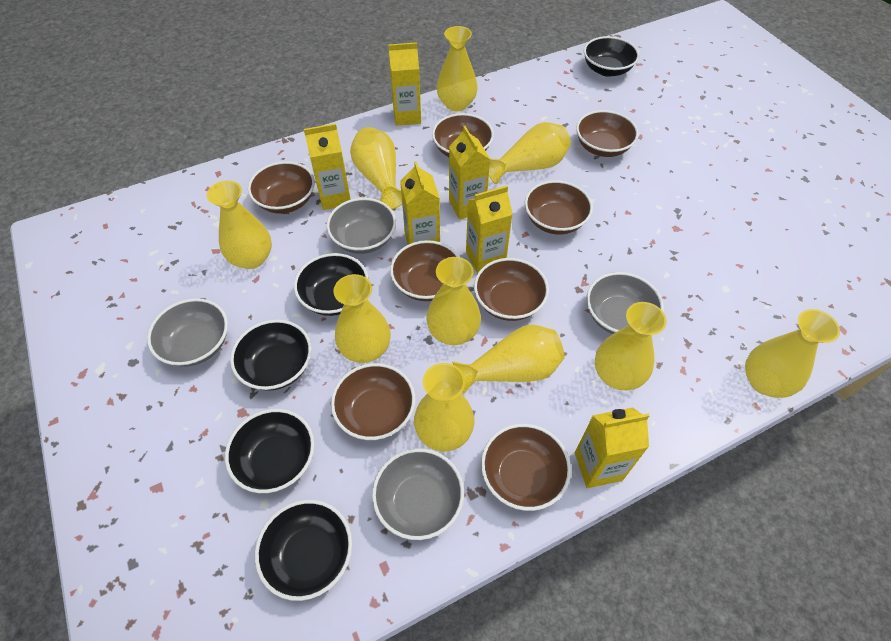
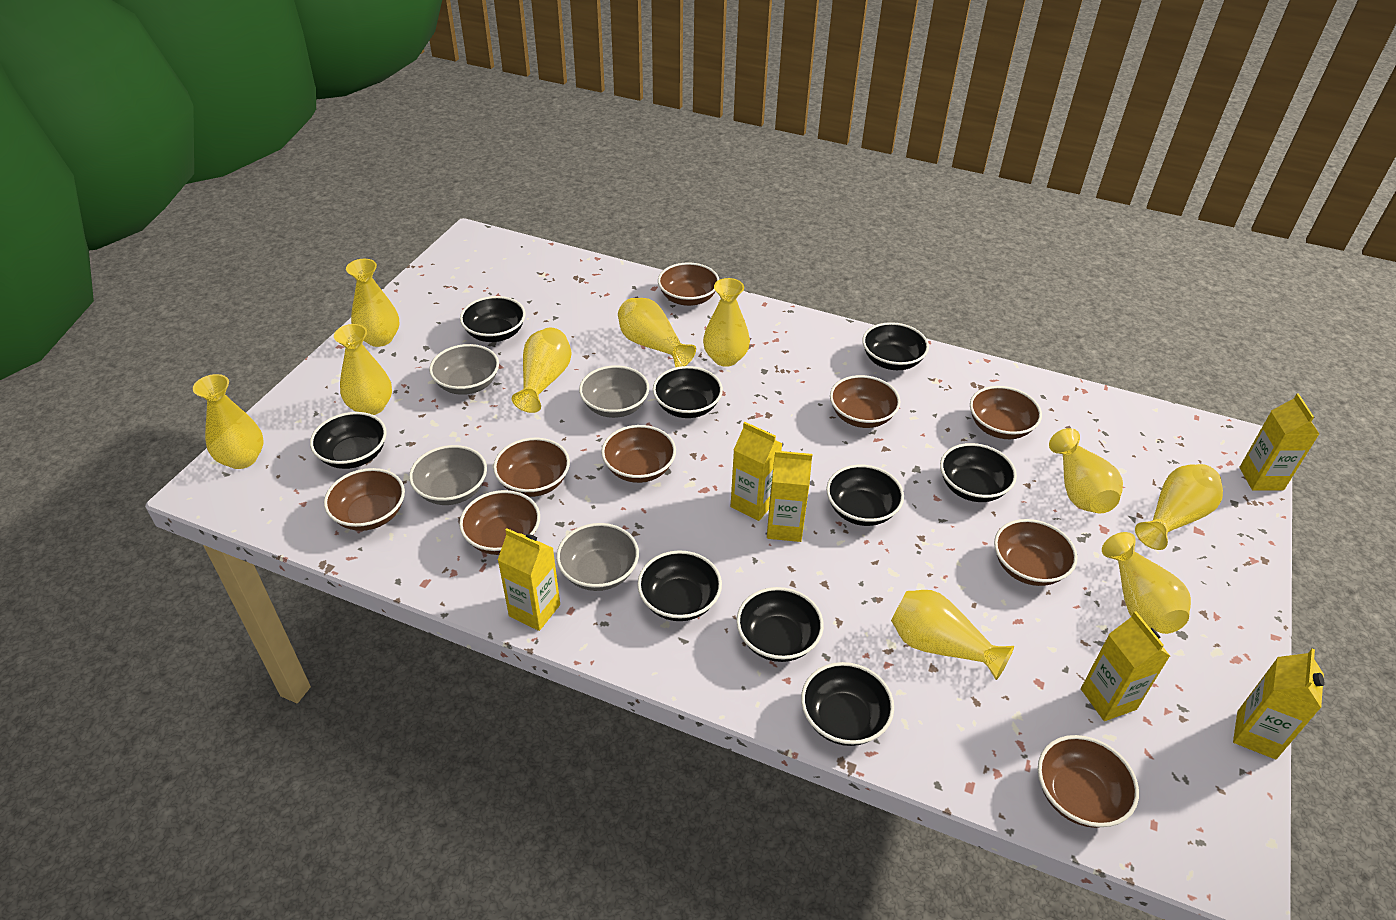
black bowl: [225,409,315,493] [230,320,312,391] [255,500,352,601] [294,253,369,316] [584,36,639,77] = 5 -> [310,412,387,469] [460,296,526,342] [637,550,722,621] [653,366,723,418] [736,587,824,662] [801,662,894,746] [826,465,904,526] [862,322,929,370] [940,443,1017,502] = 9
brown bowl: [248,161,315,214] [331,363,415,440] [390,240,460,301] [432,113,494,157] [474,258,549,321] [481,424,571,511] [525,180,593,235] [576,110,639,157] = 8 -> [324,468,405,531] [459,490,540,555] [493,438,570,497] [601,425,676,483] [658,262,719,306] [830,375,900,428] [970,386,1042,439] [994,519,1078,586] [1038,735,1139,828] = 9

